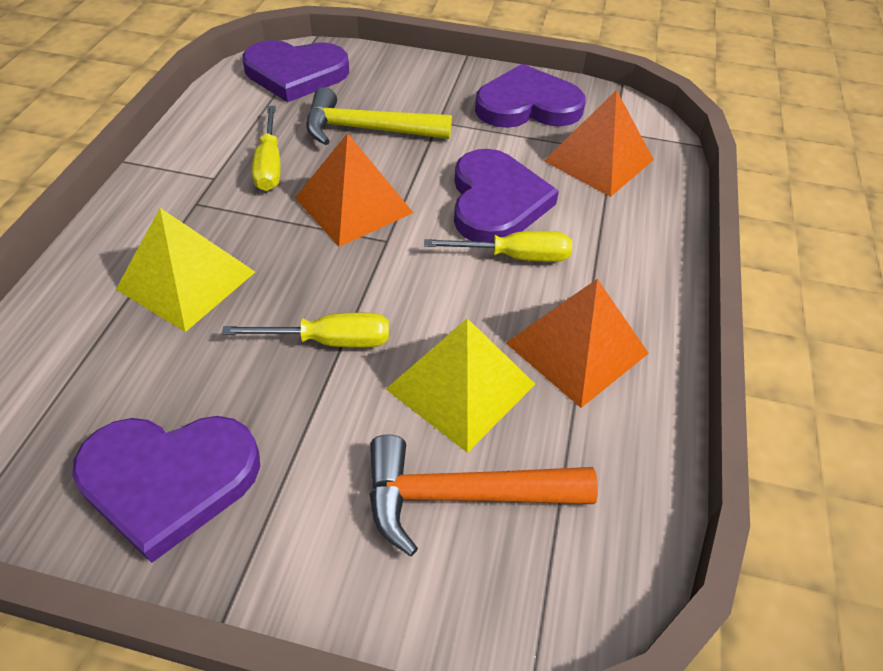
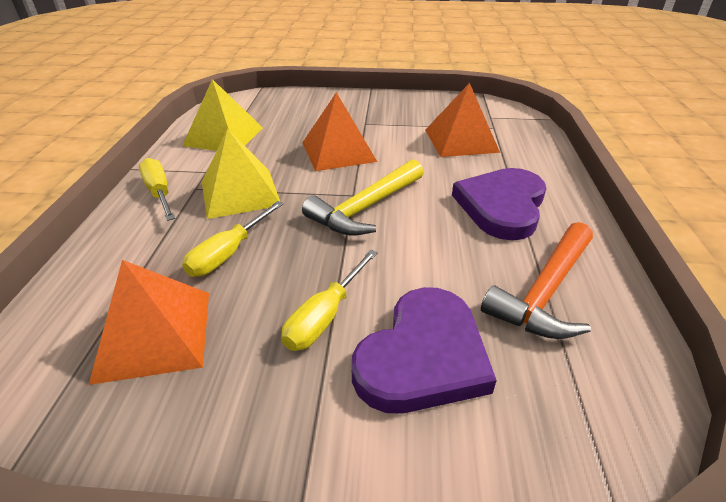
purple heart: [72,416,260,563] [243,40,349,102] [454,149,559,242] [475,64,586,128] = 4 -> [352,287,497,414] [452,168,547,240] = 2

